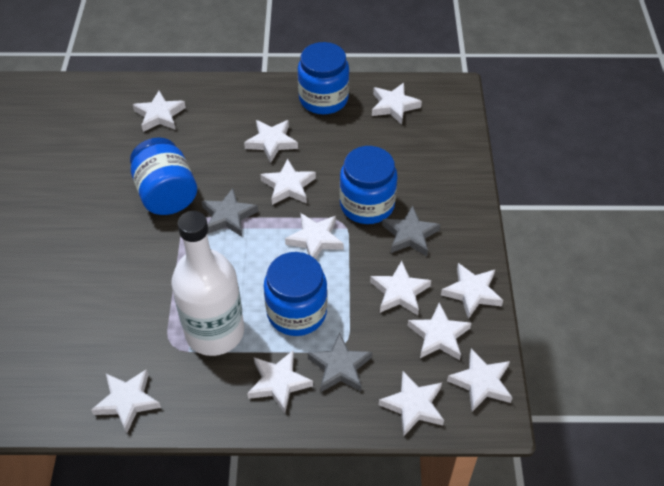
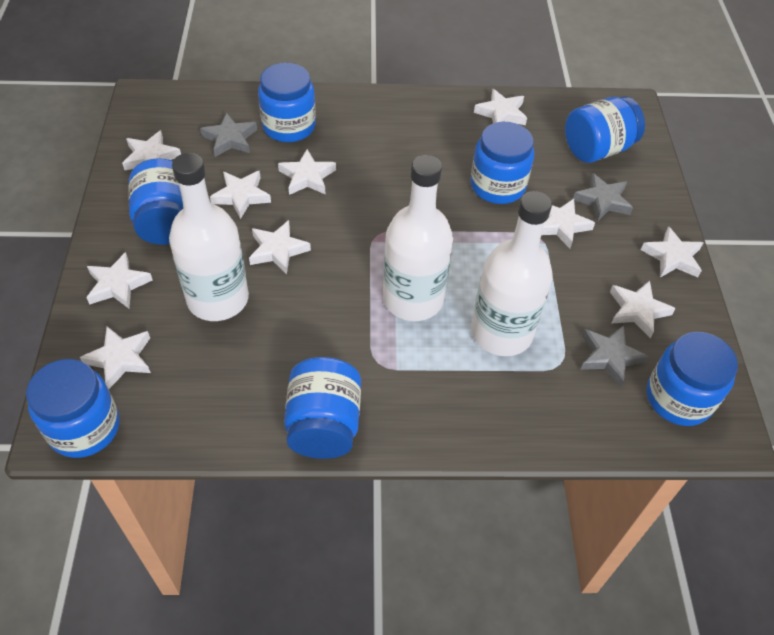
blue jar: [130,137,197,215] [264,252,328,336] [298,42,349,114] [339,146,398,224] = 4 -> [26,359,120,458] [128,158,183,245] [258,63,316,142] [284,357,361,459] [470,122,534,204] [565,96,645,163] [647,332,738,426] = 7
white bottle: [171,211,244,356] = 1 -> [169,153,249,321] [383,155,453,321] [471,191,553,356] = 3
white star: [91,369,161,433] [133,91,186,132] [244,120,298,163] [247,351,313,413] [260,158,316,205] [285,213,344,259] [370,261,431,315] [372,83,422,125] [379,371,444,436] [408,303,471,360] [441,263,503,319] [447,349,513,412] = 12 -> [80,326,151,389] [86,252,153,308] [122,130,181,170] [210,171,271,219] [249,220,311,274] [278,149,336,195] [474,89,527,125] [541,199,595,248] [610,280,676,338] [641,226,704,278] = 10

